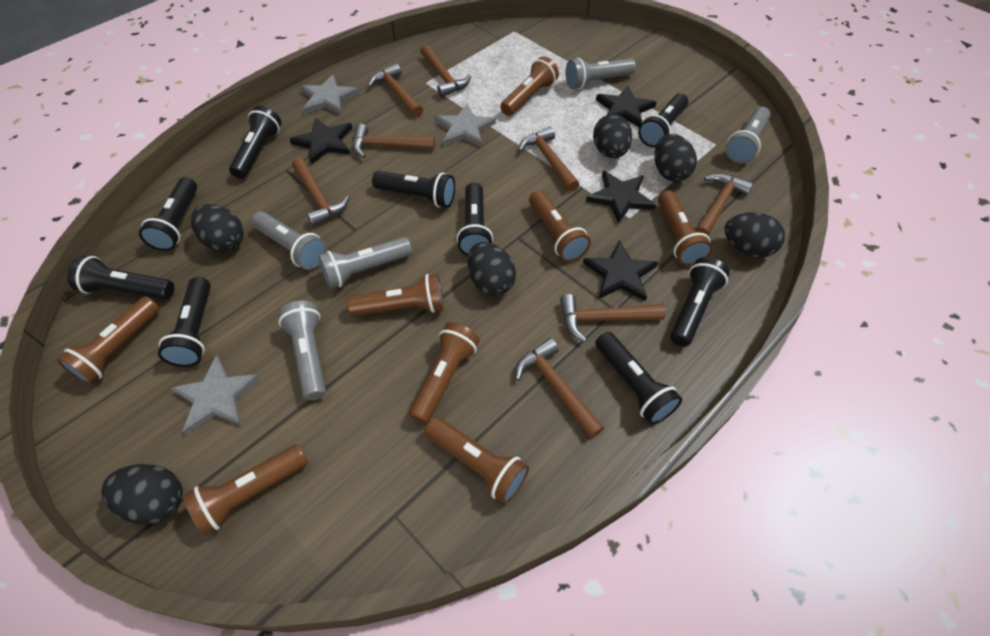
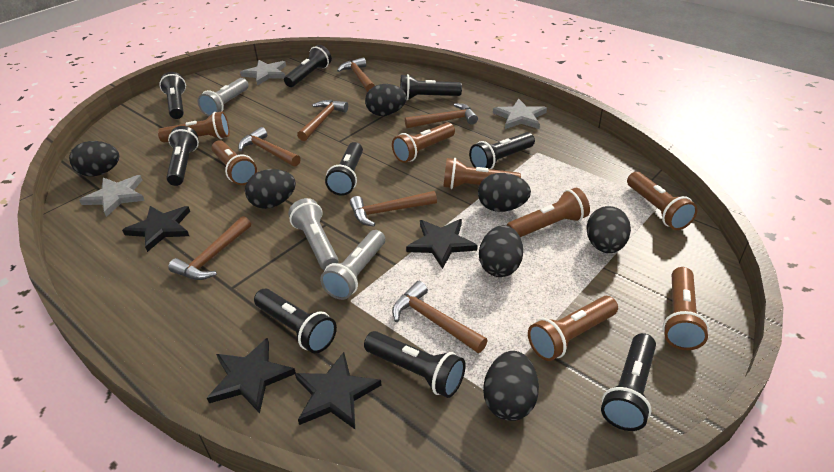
black egg: [101,464,183,525] [191,204,244,252] [467,242,516,296] [593,114,632,158] [655,134,697,182] [725,212,785,258] = 6 -> [69,141,119,176] [245,169,296,209] [365,84,407,116] [478,173,531,212] [479,225,523,277] [483,351,539,421] [587,206,631,253] = 7
brown hammer: [292,158,350,226] [353,124,435,158] [368,64,423,117] [420,45,471,97] [515,338,604,438] [518,127,579,192] [560,294,666,342] [695,173,753,236] = 8 -> [168,216,251,280] [238,127,301,167] [297,100,348,141] [337,57,375,92] [350,191,437,227] [392,281,488,353] [405,103,478,128] = 7
grey flashlight: [251,211,327,270] [278,300,326,401] [318,237,412,289] [566,58,636,89] [726,107,771,163] = 5 -> [198,78,249,116] [288,198,339,270] [320,230,385,300] = 3

